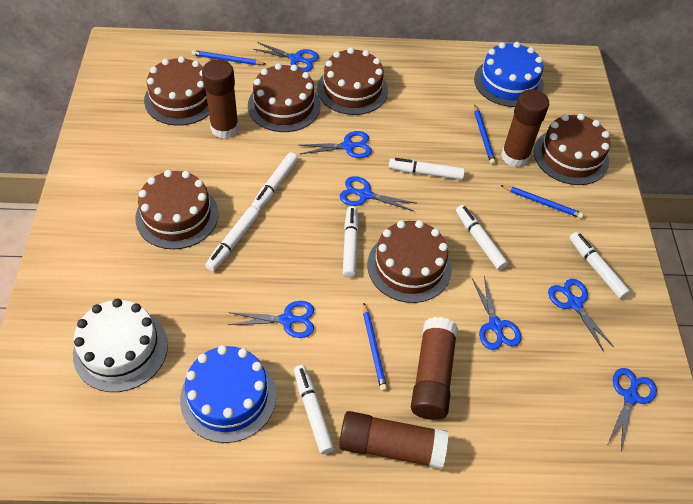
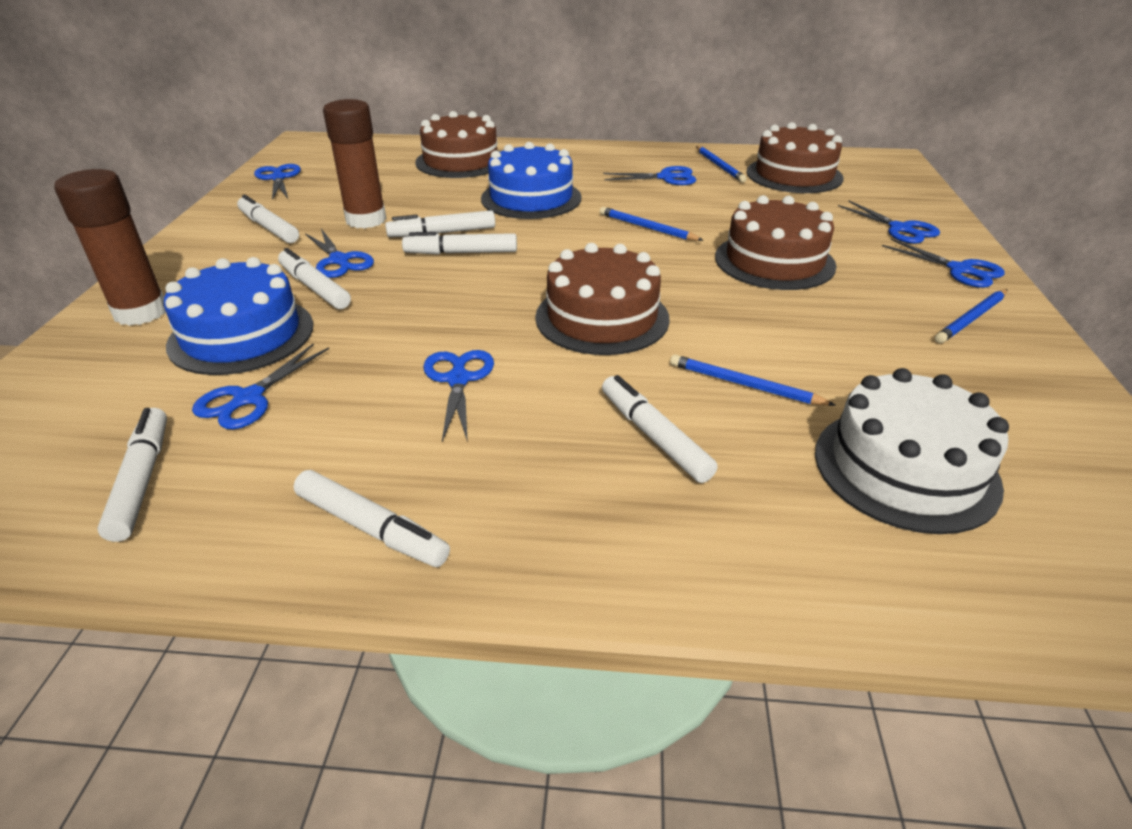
brown cake: [135,170,219,249] [144,56,209,126] [248,63,320,132] [317,48,388,115] [367,220,452,303] [534,114,611,185] = 6 -> [415,111,500,178] [535,243,670,355] [715,195,837,290] [746,122,844,193] = 4
brown glue stick: [202,59,239,139] [339,411,448,469] [411,317,458,420] [501,89,549,167] = 4 -> [55,169,166,326] [323,99,386,229] = 2

